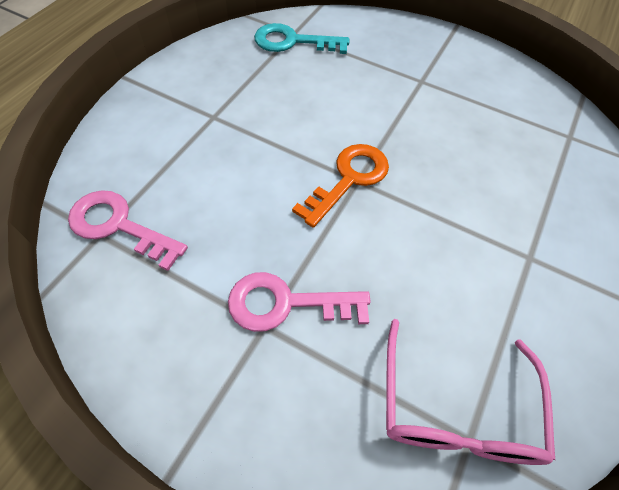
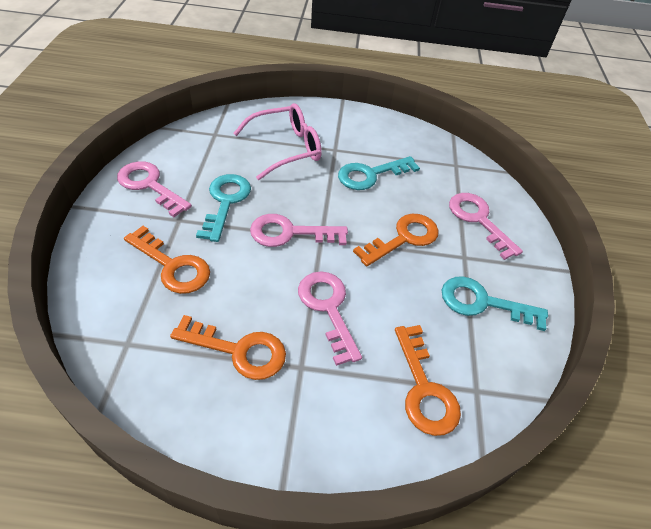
orange key: [292,144,389,228] = 1 -> [124,226,210,294] [170,315,286,380] [353,214,439,266] [395,325,461,436] = 4
pink key: [68,190,188,271] [228,272,371,332] = 2 -> [117,161,192,217] [250,214,348,247] [298,272,362,366] [449,193,523,260] = 4
turquoise key: [254,23,349,54] = 1 -> [196,174,251,242] [338,156,420,190] [442,276,548,331] = 3

